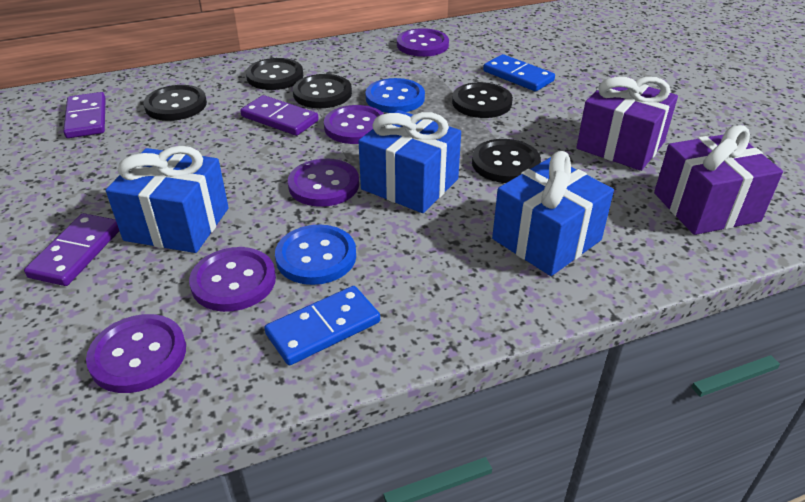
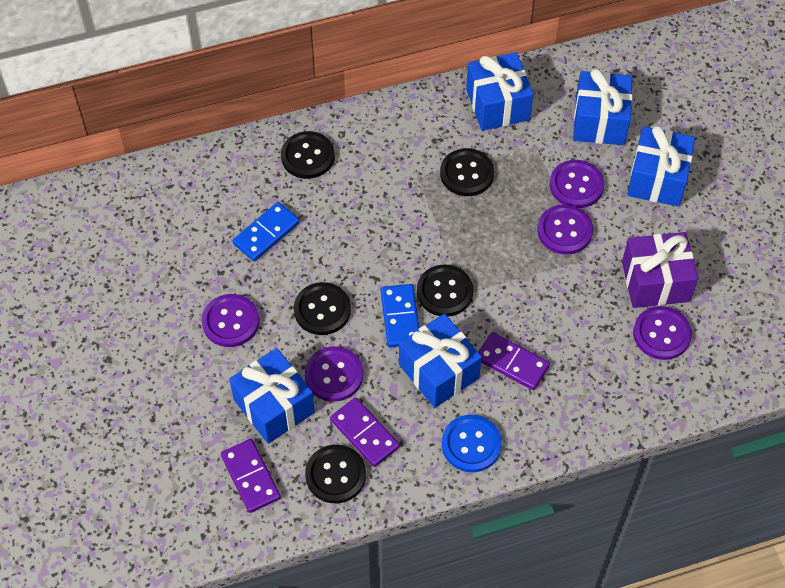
blue button: [275,225,356,285] [365,78,425,113] = 2 -> [442,415,502,472] = 1
blue gift: [106,146,229,253] [359,110,461,213] [492,151,614,276] = 3 -> [229,348,315,444] [399,314,482,408] [466,52,533,131] [573,69,632,145] [627,126,695,207] = 5
purple gift: [576,76,678,171] [654,125,783,235] = 2 -> [622,232,698,308] = 1

